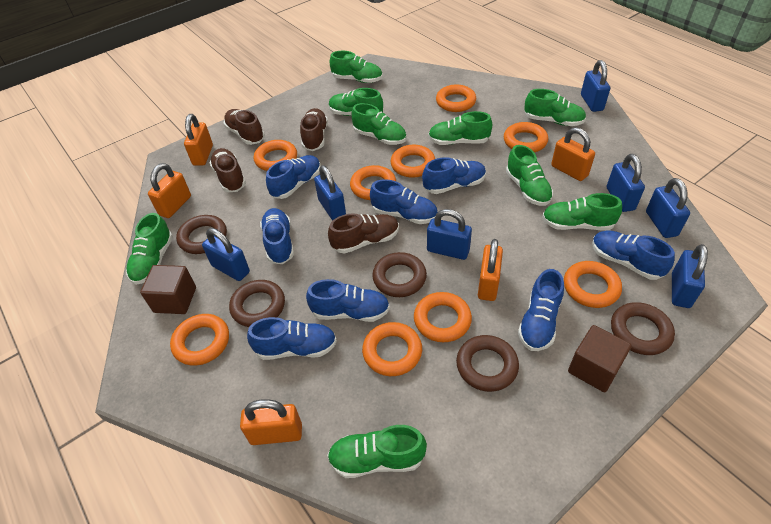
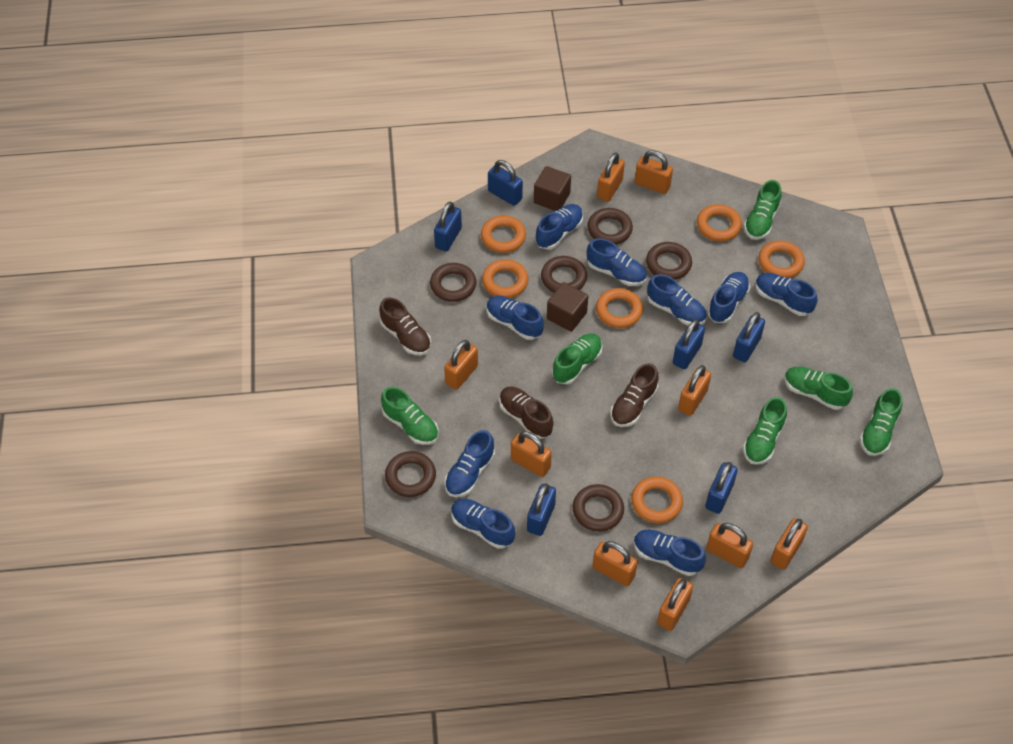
blue padlock: [202,228,250,281] [314,165,346,220] [427,209,472,260] [581,60,610,112] [607,154,645,212] [646,178,690,238] [672,244,708,308] = 7 -> [434,202,462,251] [488,160,523,206] [527,484,556,536] [673,319,705,369] [705,462,738,514] [733,312,765,362] = 6
blue shoe: [247,317,337,360] [260,208,294,264] [266,155,321,199] [306,279,390,322] [370,179,438,224] [422,157,486,194] [518,269,564,351] [592,230,675,280] = 8 -> [445,430,495,497] [451,499,515,549] [487,296,544,340] [535,204,583,250] [587,238,647,286] [634,530,706,576] [647,274,707,326] [707,272,750,323] [755,273,818,316] = 9
brown ring: [176,215,227,254] [229,280,285,327] [372,252,427,297] [456,335,519,392] [611,302,675,355] = 5 -> [385,451,436,497] [430,263,476,302] [541,256,587,293] [573,484,624,532] [587,208,633,245] [646,242,692,280] = 6
brown shoe: [209,148,246,192] [223,109,265,145] [300,108,328,151] [328,213,399,254] = 4 -> [379,297,431,355] [499,387,553,439] [610,363,659,427] = 3
green shoe: [126,213,173,285] [327,425,427,478] [329,88,383,116] [330,51,383,83] [351,103,407,145] [428,111,492,145] [506,145,553,206] [524,89,586,126] [542,193,622,230] = 9 -> [381,387,439,445] [552,333,603,384] [743,397,787,465] [744,180,782,240] [784,367,853,410] [860,388,902,456] = 6
orange padlock: [148,163,191,218] [184,114,213,166] [240,399,302,445] [478,239,503,301] [551,127,595,181] = 5 -> [444,340,478,390] [511,431,552,477] [593,541,638,586] [597,152,625,202] [635,150,673,194] [657,578,693,631] [678,365,711,416] [706,523,753,568] [771,518,808,570] = 9
orange ring: [170,314,229,366] [254,140,297,171] [350,165,396,200] [362,322,422,376] [390,145,435,178] [414,292,472,342] [436,84,476,112] [504,122,548,152] [564,261,622,308] = 9 -> [481,215,526,253] [482,259,528,298] [596,288,643,328] [631,476,683,523] [697,204,742,241] [758,240,805,278] = 6

